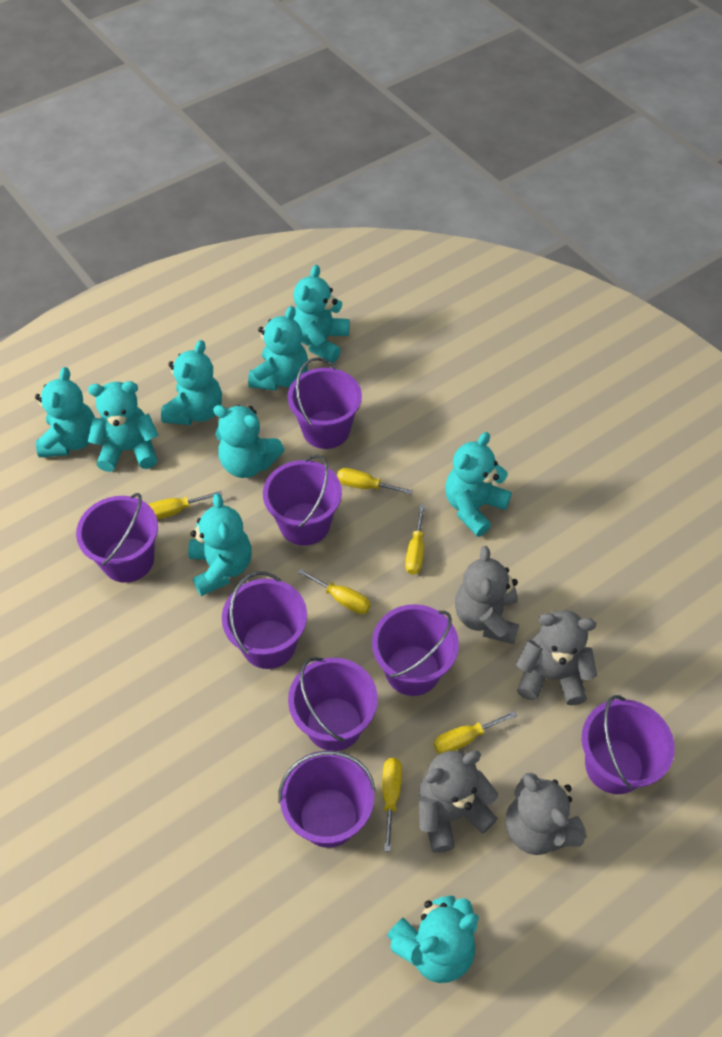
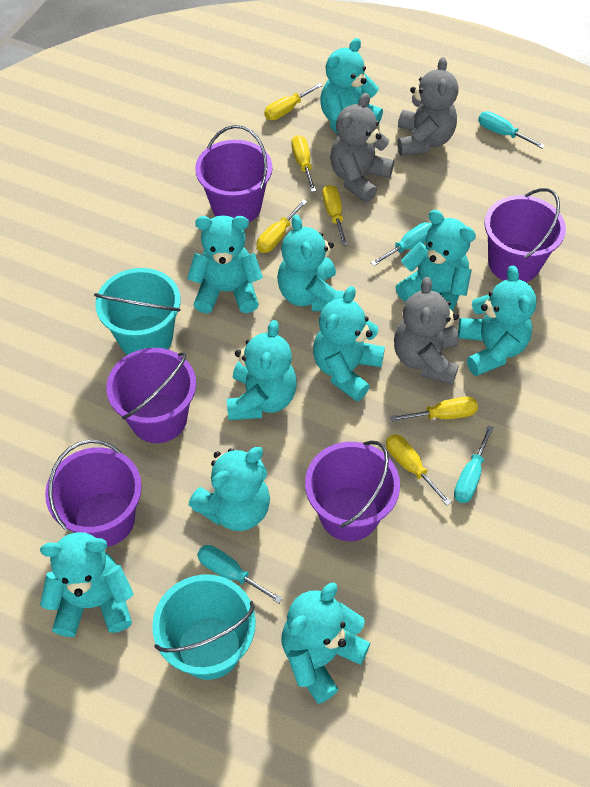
grey teddy bear: [419,751,498,853] [455,546,520,644] [506,773,587,855] [516,610,597,705] = 4 -> [330,93,394,202] [394,277,459,385] [398,57,458,156] = 3
purple bucket: [76,493,158,583] [222,572,307,669] [263,454,342,546] [278,750,376,848] [288,357,362,449] [288,657,378,751] [372,604,459,696] [582,695,675,794] = 8 -> [45,439,142,547] [106,348,196,443] [195,125,272,222] [305,440,400,541] [484,188,566,282] = 5
turquoise bucket: none = 0 -> [94,268,181,355] [152,574,256,680] = 2
turquoise screwdriver: none = 0 -> [197,545,283,603] [371,222,433,266] [454,426,494,503] [478,111,545,149] = 4
turquoise teddy bear: [35,367,95,458] [88,381,159,472] [161,340,222,425] [188,493,252,596] [213,405,285,478] [248,306,308,391] [293,265,350,363] [387,896,479,983] [445,432,512,537] = 9 -> [40,532,134,637] [187,215,263,314] [189,447,270,531] [227,320,297,420] [277,215,344,311] [282,583,370,704] [313,286,385,401] [320,38,383,135] [395,210,476,311] [458,265,537,376] = 10

